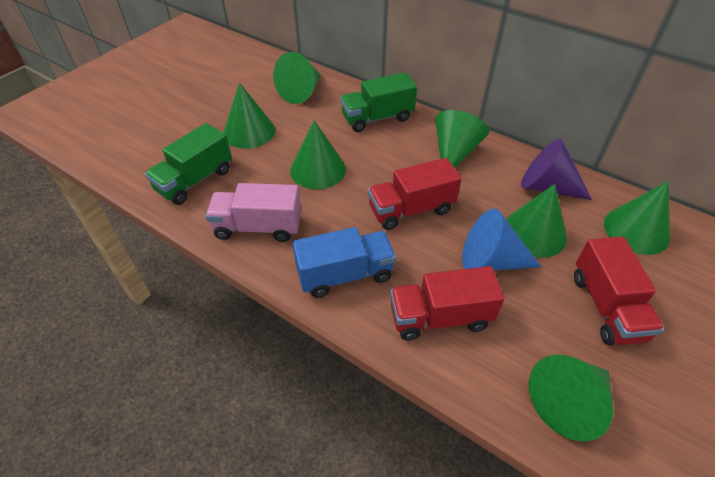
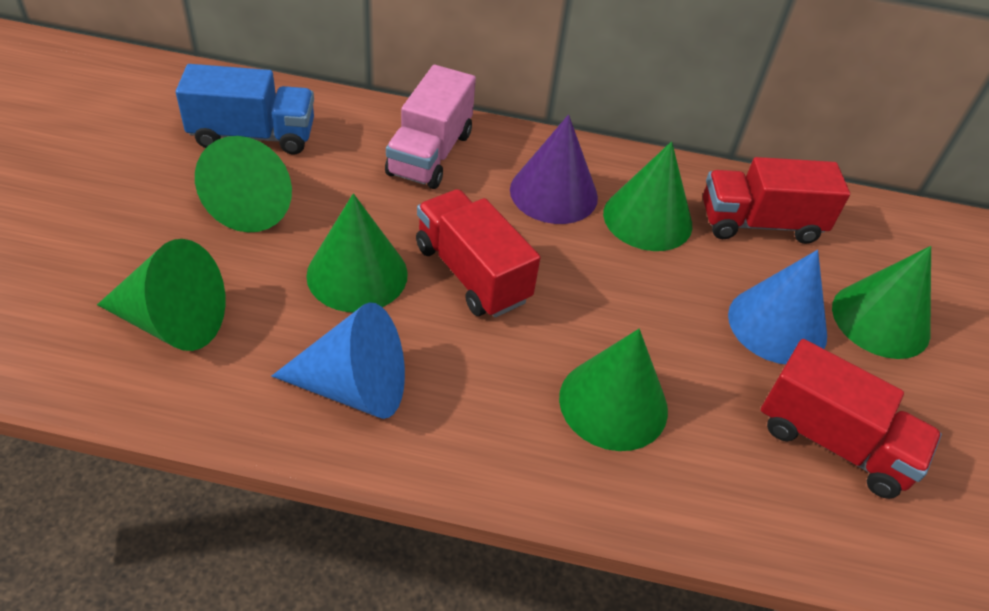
blue cone: [462,209,542,271] = 1 -> [272,302,405,419] [728,250,827,364] = 2
green cone: [224,83,275,149] [273,52,321,104] [290,120,346,189] [435,110,489,168] [506,184,567,258] [529,355,613,442] [604,181,670,255] = 7 -> [97,239,226,351] [195,136,292,232] [306,193,408,312] [559,329,668,451] [603,141,692,251] [832,246,931,359] = 6
green truck: [145,123,232,205] [340,72,417,132] = 2 -> none = 0

